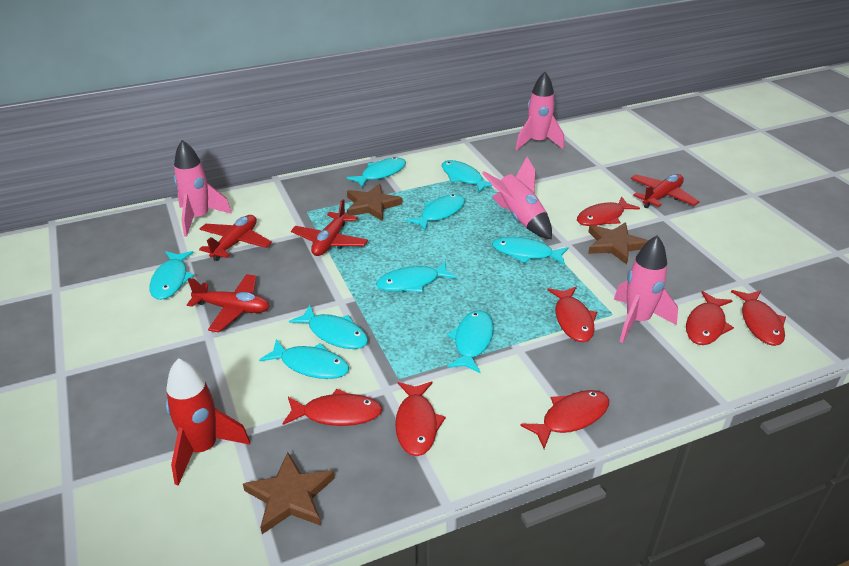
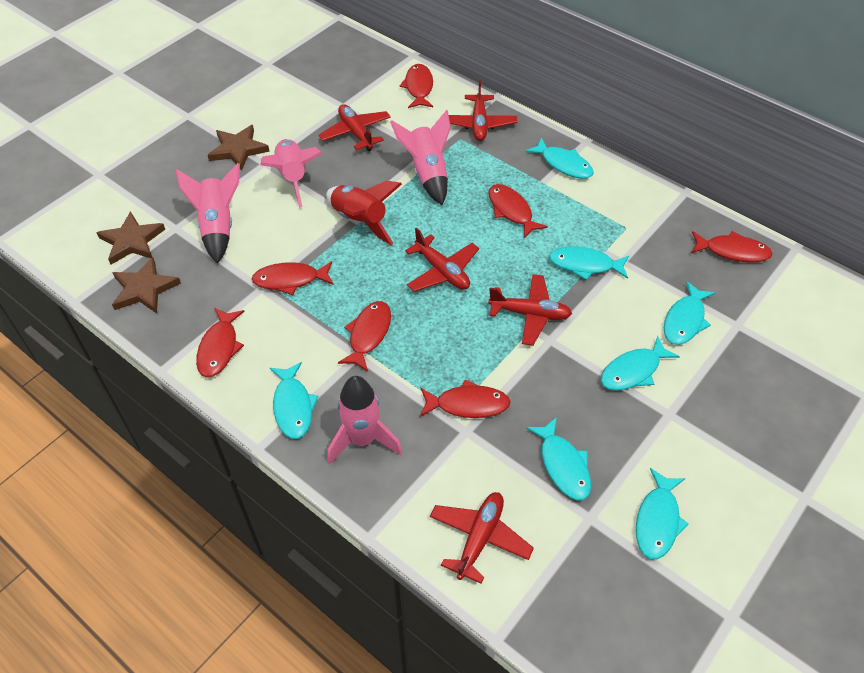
red plane: [187,274,270,332] [199,215,272,261] [291,199,368,256] [631,174,700,208] = 4 -> [319,104,391,151] [405,227,479,291] [430,492,534,584] [449,80,517,141] [488,274,572,346] = 5
turquoise fish: [149,251,194,300] [259,339,349,379] [289,305,368,349] [347,157,406,187] [376,261,457,293] [406,194,465,231] [442,160,492,193] [447,310,494,373] [492,237,569,265] = 9 -> [270,362,319,439] [525,137,594,179] [526,417,591,501] [549,246,629,280] [601,336,680,390] [636,468,689,559] [664,281,715,345] = 7

